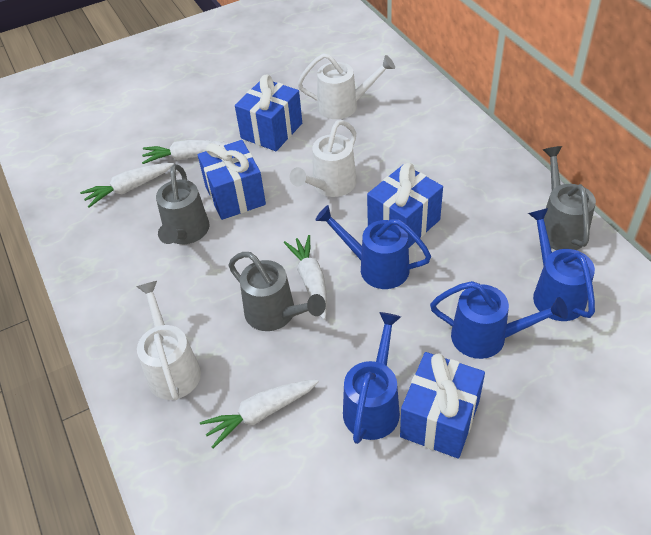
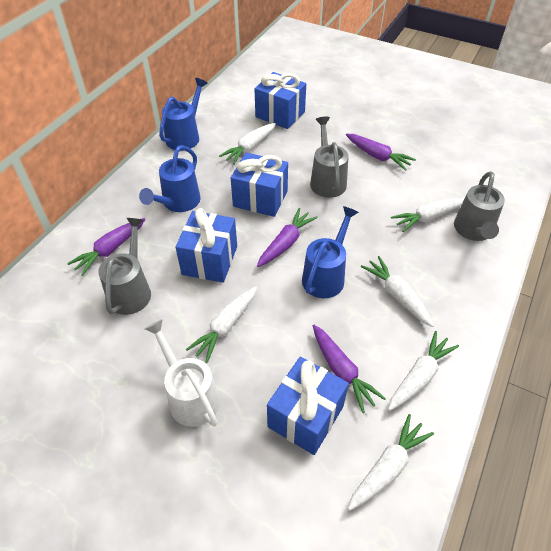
blue watering can: [315,205,431,289] [343,312,401,444] [430,281,568,359] [528,208,595,321] = 4 -> [139,145,201,212] [159,78,208,151] [302,206,359,298] = 3
purple carrot: none = 0 -> [67,218,146,276] [257,208,318,267] [313,325,386,413] [346,134,416,171] = 4
white carrot: [80,163,174,208] [142,140,230,164] [200,379,319,449] [284,235,327,320] = 4 -> [186,286,257,363] [219,123,276,165] [348,414,434,511] [361,256,434,327] [388,331,459,411] [391,198,465,232] = 6
white watering can: [136,281,201,400] [289,120,357,197] [297,53,395,119] = 3 -> [144,319,220,427] = 1

